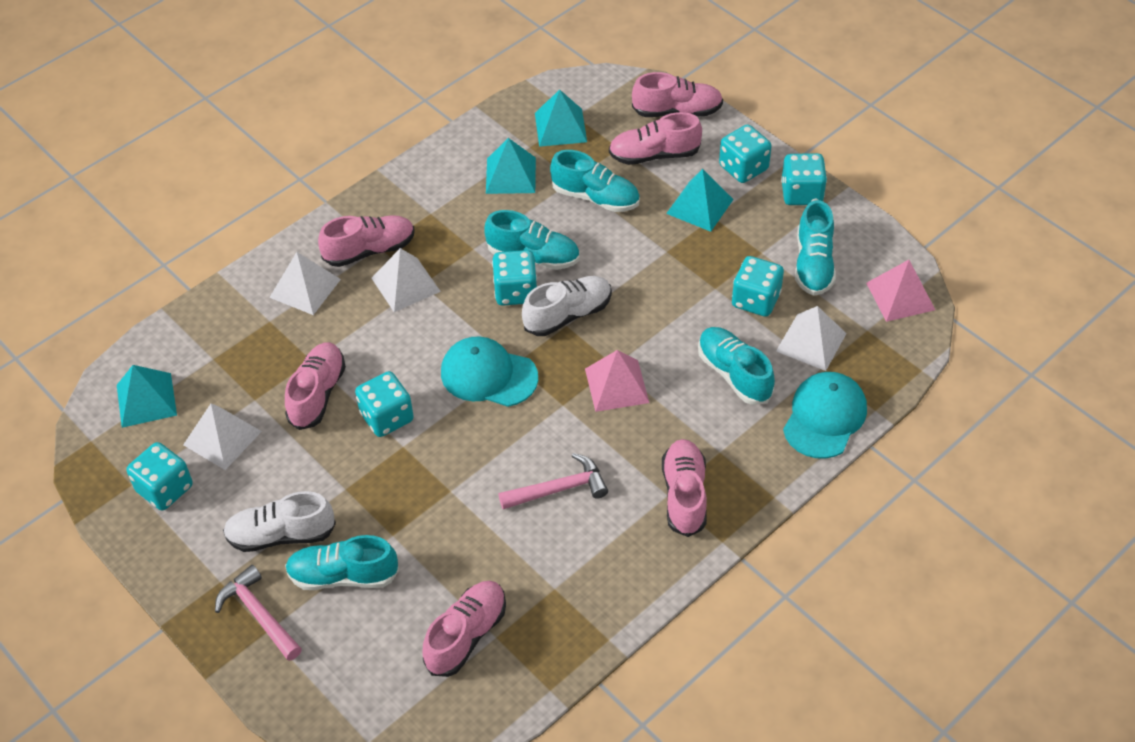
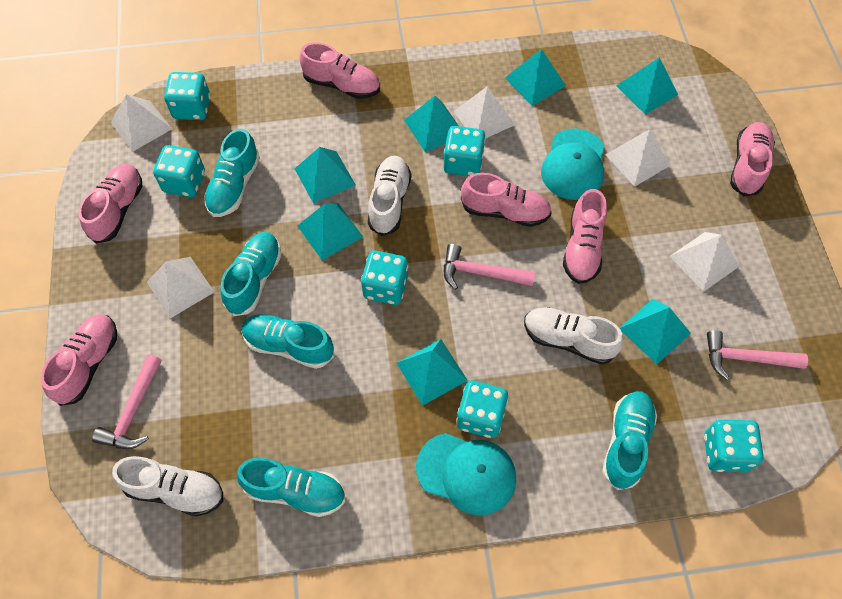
pink hammer: [215,565,302,661] [498,453,608,509] = 2 -> [92,355,162,449] [444,244,535,290] [707,330,808,380] = 3
pink pyramid: [585,350,649,412] [866,260,935,322] = 2 -> none = 0
turquoise pyramid: [117,365,177,428] [486,138,536,194] [535,90,587,147] [666,169,734,232] = 4 -> [295,147,356,203] [298,203,363,260] [397,339,468,406] [404,96,459,152] [505,49,566,106] [617,58,678,114] [620,299,691,364] = 7
white pyramid: [183,404,262,470] [269,252,341,315] [372,248,441,312] [776,306,847,371] = 4 -> [111,94,172,151] [147,257,214,318] [454,86,515,138] [605,130,670,187] [669,232,739,292] = 5
white shoe: [223,491,336,552] [522,276,612,336] = 2 -> [112,456,223,517] [368,156,411,236] [524,307,624,365] = 3

